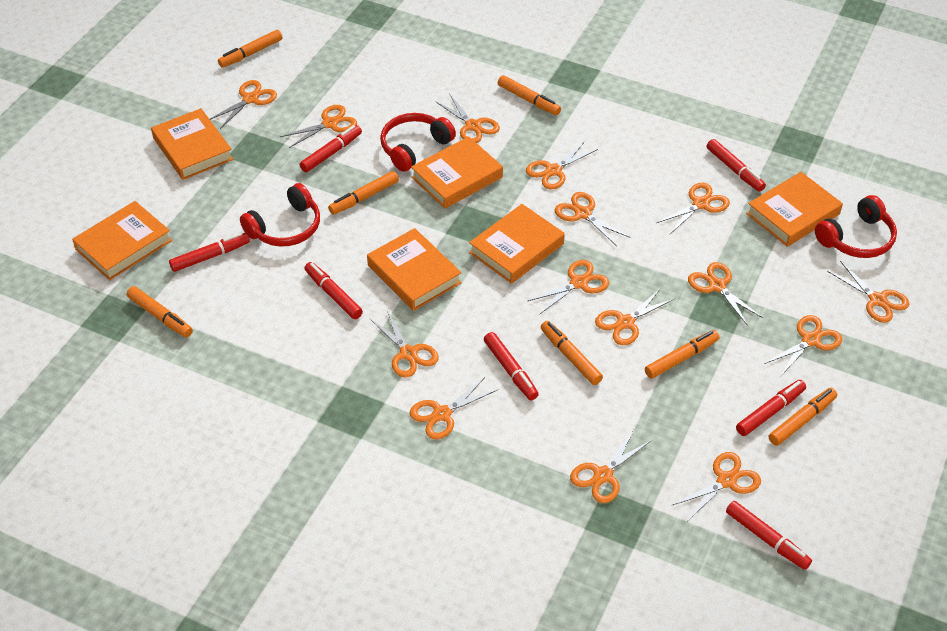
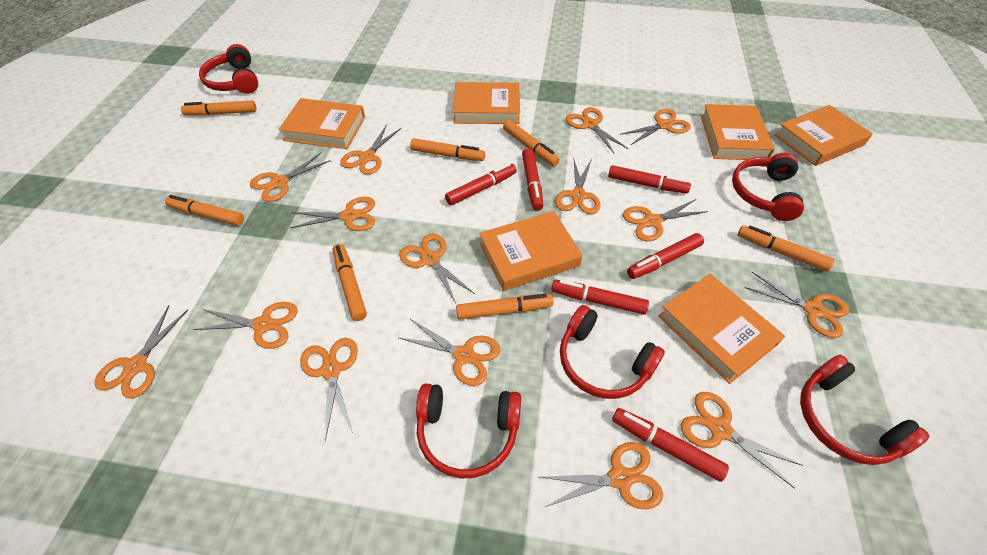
red headphones: [240,183,320,247] [380,113,456,172] [815,195,897,258] = 3 -> [199,44,258,94] [416,383,521,479] [560,305,665,399] [732,153,804,221] [800,355,930,465] = 5
red marker: [169,232,250,272] [300,125,362,172] [305,262,363,319] [484,332,539,400] [707,139,766,192] [726,501,812,570] [736,380,806,436] = 7 -> [445,163,517,205] [522,148,543,211] [551,280,649,314] [608,165,691,194] [612,408,729,482] [627,233,704,279] = 6

